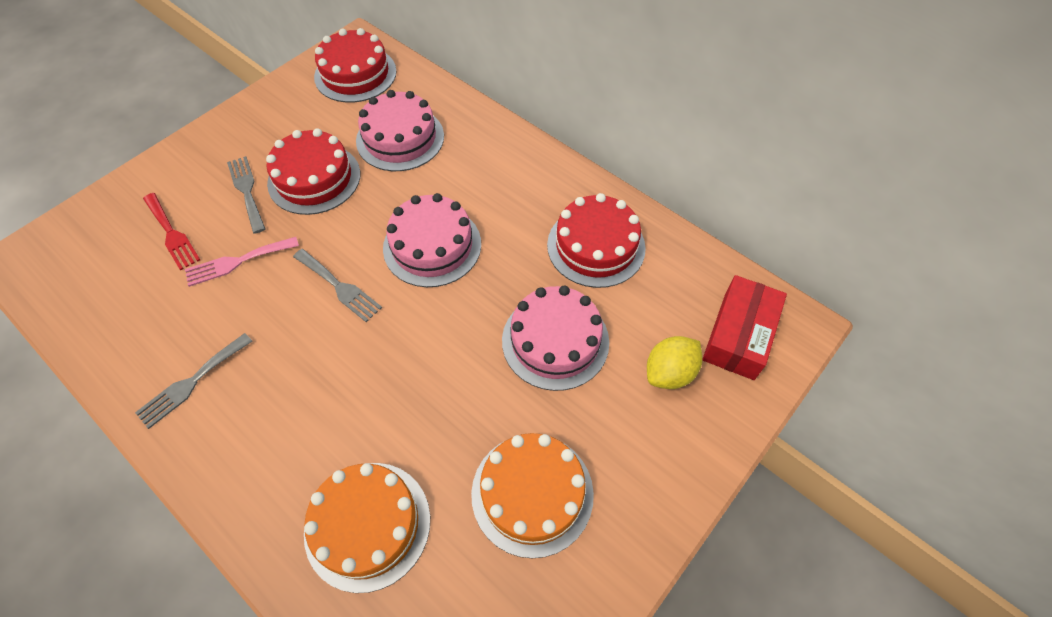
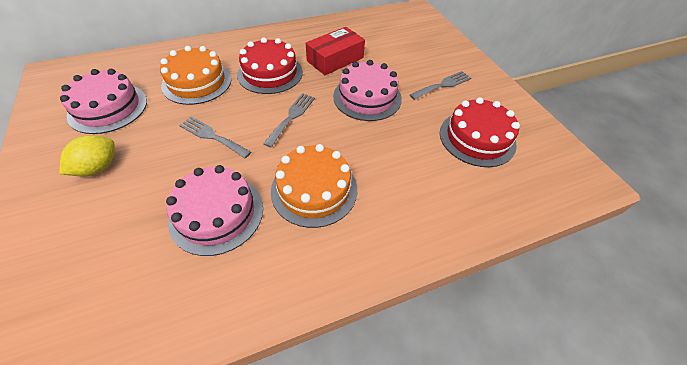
pink fork: [185,237,299,287] = 1 -> none = 0
red cake: [266,129,360,215] [314,28,397,103] [547,193,646,288] = 3 -> [237,37,303,94] [440,97,520,167] = 2
red fork: [143,193,200,271] = 1 -> none = 0

